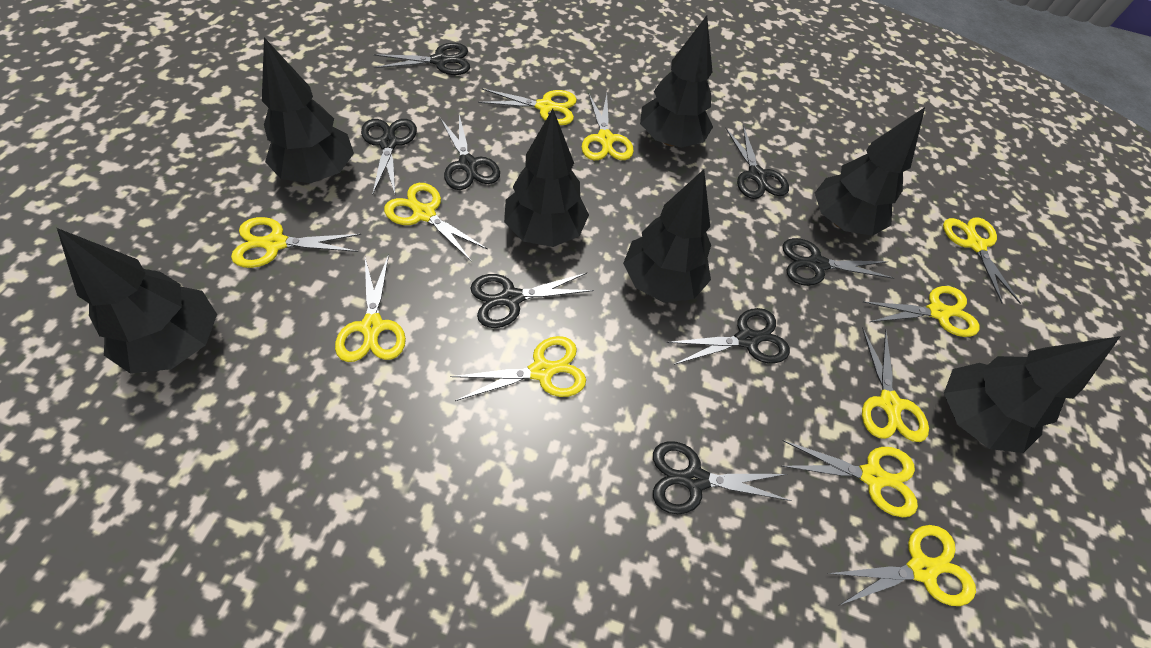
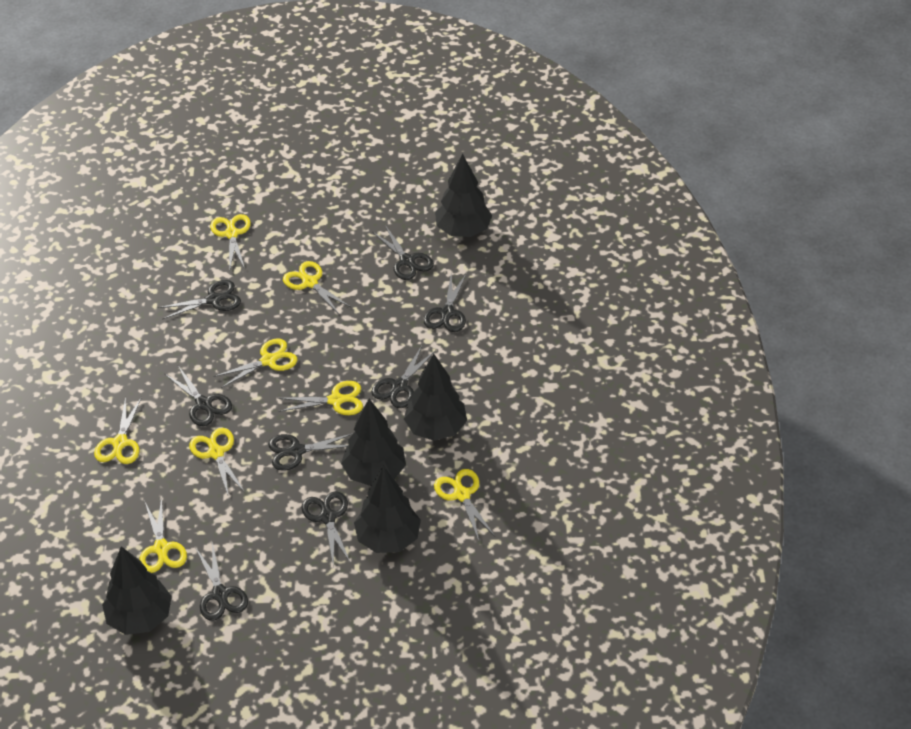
black tree: [57,228,217,374] [262,37,354,183] [504,109,589,247] [623,169,711,302] [640,16,713,148] [815,107,925,236] [944,336,1121,453] = 7 -> [102,546,172,635] [341,399,406,486] [354,466,421,553] [404,353,467,441] [435,153,492,237] = 5
yellow scissors: [231,217,361,268] [335,254,406,362] [384,183,487,261] [450,336,586,401] [478,89,577,125] [582,94,634,160] [782,440,918,517] [827,525,976,606] [862,328,929,442] [863,286,980,337] [943,217,1021,304] = 11 -> [94,397,142,464] [140,497,187,573] [189,428,245,497] [210,214,251,269] [214,338,297,388] [278,381,363,415] [283,261,351,314] [434,469,495,541] = 8

